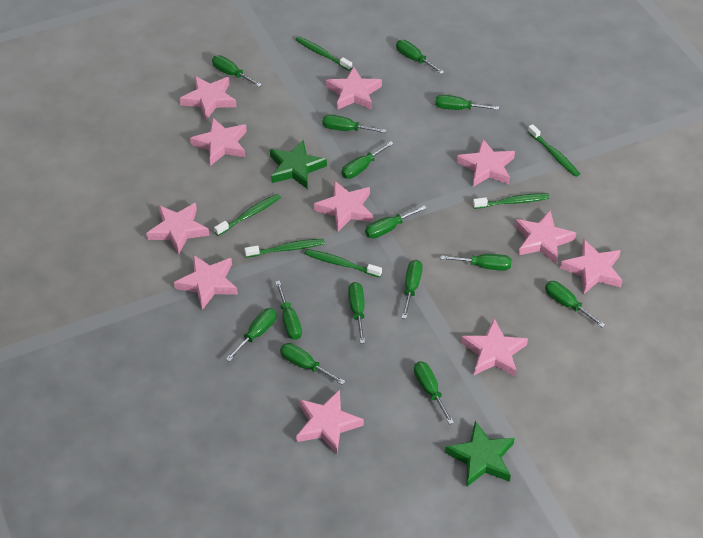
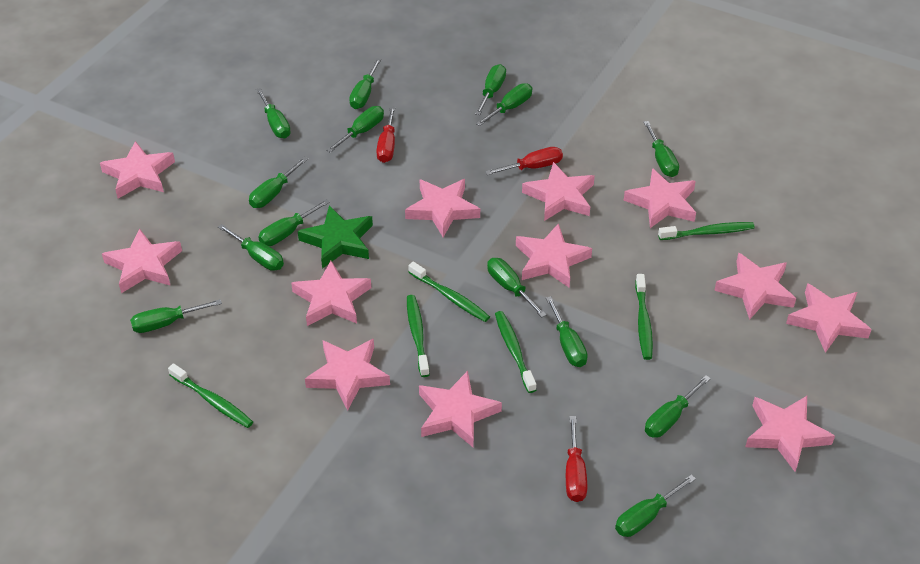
green star: [270,139,327,189] [445,421,515,487] = 2 -> [298,206,373,269] = 1
pink star: [146,203,209,255] [174,255,238,310] [179,76,237,120] [190,118,247,166] [296,390,364,454] [314,181,373,233] [326,67,382,110] [456,139,515,187] [461,318,528,377] [515,211,576,264] [560,239,623,294] = 11 -> [100,141,175,199] [102,228,182,293] [291,261,371,326] [305,339,390,411] [405,179,480,237] [419,371,502,448] [516,223,592,288] [522,162,595,221] [624,168,696,228] [714,252,796,320] [745,396,835,472] [786,283,872,353] = 12
red screwdriver: none = 0 -> [376,106,395,163] [485,147,563,175] [566,416,587,502] = 3

